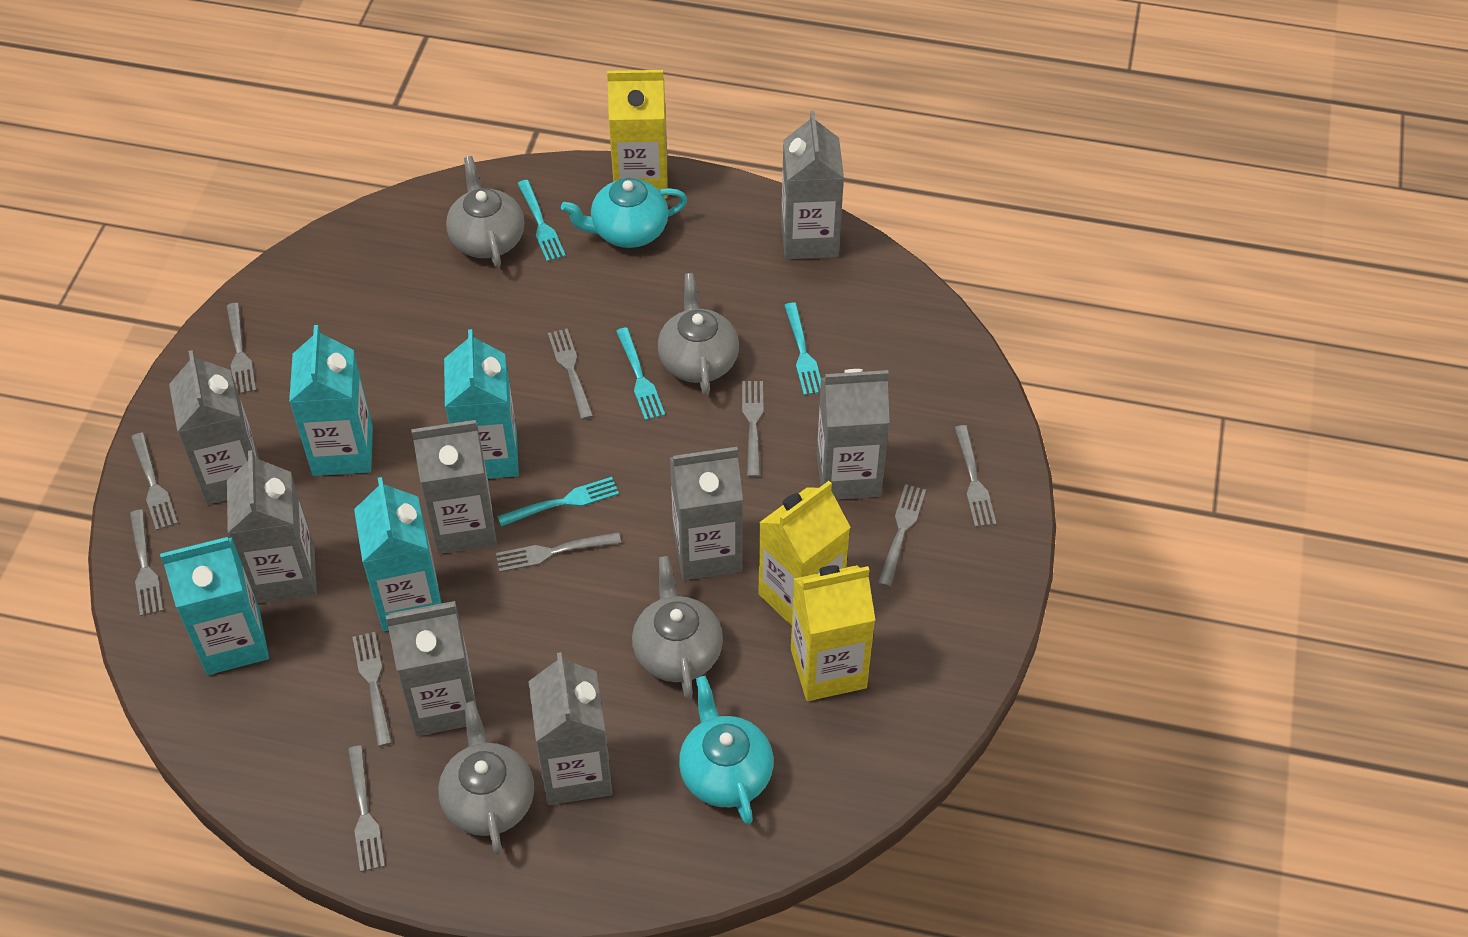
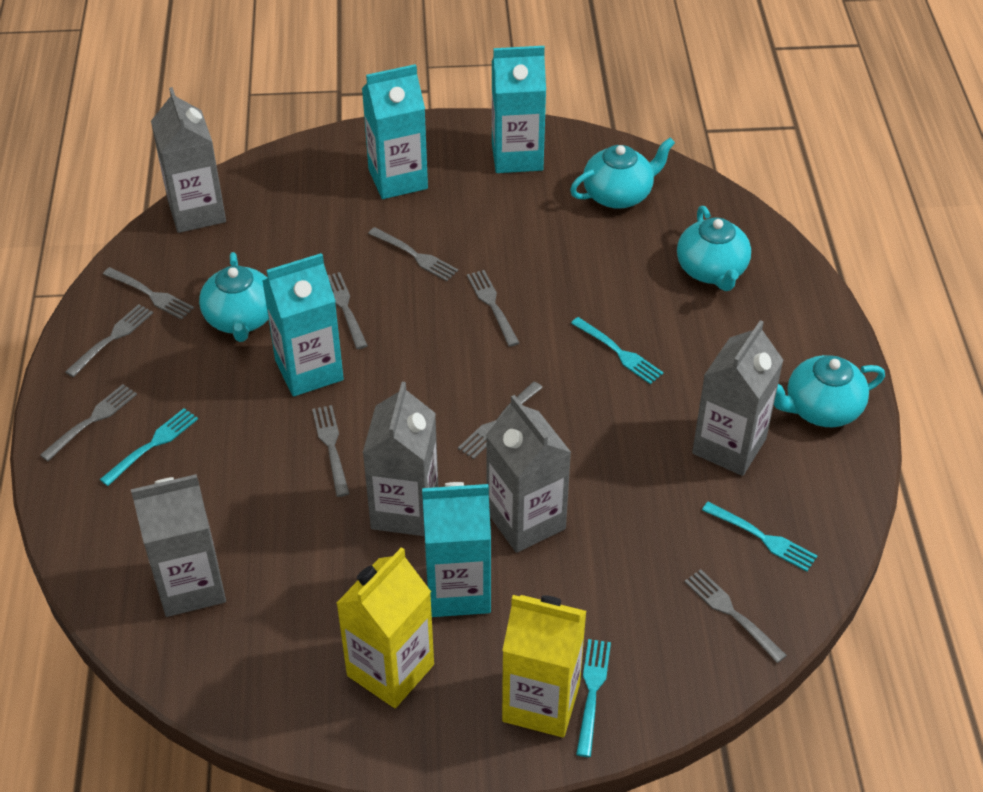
grey carton: [169,350,259,505] [227,450,317,603] [386,601,477,736] [411,420,497,554] [528,652,612,805] [670,447,743,580] [781,111,844,259] [817,369,890,500] = 8 -> [131,474,226,617] [151,87,226,233] [363,382,438,536] [486,395,571,553] [692,320,784,476] = 5
grey fork: [130,509,163,616] [131,432,178,531] [227,303,256,394] [348,745,385,872] [353,632,392,747] [496,532,621,572] [548,328,593,420] [742,381,764,477] [878,484,926,587] [954,425,997,527] = 10 -> [40,384,137,461] [65,304,153,377] [103,267,194,320] [312,405,349,497] [328,272,368,349] [368,227,458,281] [458,381,543,459] [467,270,519,347] [684,569,787,663] = 9
grey teapot: [438,701,534,855] [446,156,524,268] [632,556,723,699] [658,273,739,395] = 4 -> none = 0
turquoise teapot: [561,178,687,248] [679,676,773,825] = 2 -> [199,252,269,342] [570,138,675,209] [677,206,751,291] [774,355,885,427] = 4
yellow carton: [607,70,667,199] [758,481,851,626] [791,565,875,701] = 3 -> [336,547,434,708] [502,595,586,737] = 2

